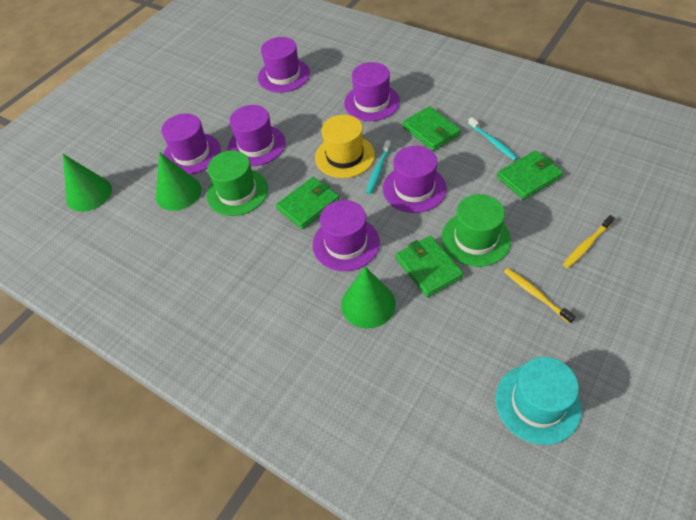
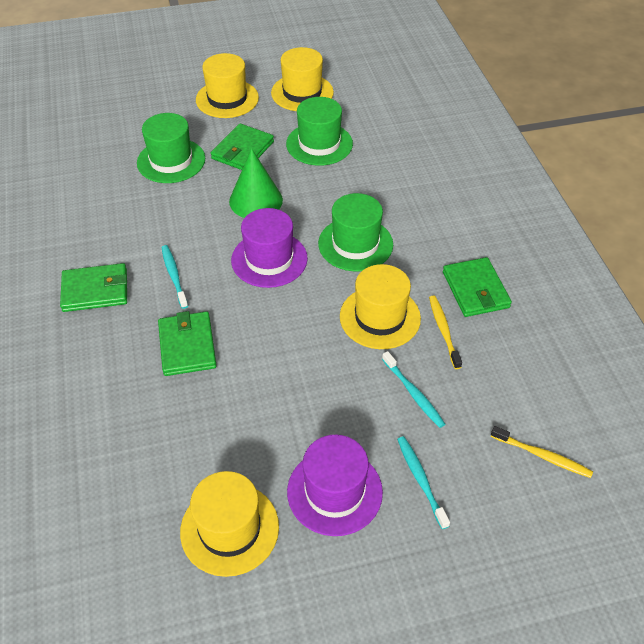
green cone: [63,154,112,212] [156,152,201,211] [341,267,396,329] = 3 -> [229,148,283,218] = 1
green hat: [207,151,268,216] [441,194,511,267] = 2 -> [137,113,205,183] [286,97,353,166] [318,193,393,271] = 3
purple hat: [161,114,221,175] [228,105,285,166] [258,37,310,93] [312,200,380,271] [344,62,400,121] [383,146,447,213] = 6 -> [231,208,308,288] [287,435,383,536] = 2
turquoise hat: [495,357,582,445] = 1 -> none = 0
turquoise toothbrush: [366,140,391,194] [468,117,518,161] = 2 -> [161,245,188,309] [382,351,445,428] [397,436,450,529] = 3
yellow hat: [315,115,375,178] = 1 -> [180,471,279,577] [196,53,259,118] [271,47,334,111] [340,264,421,349] = 4

